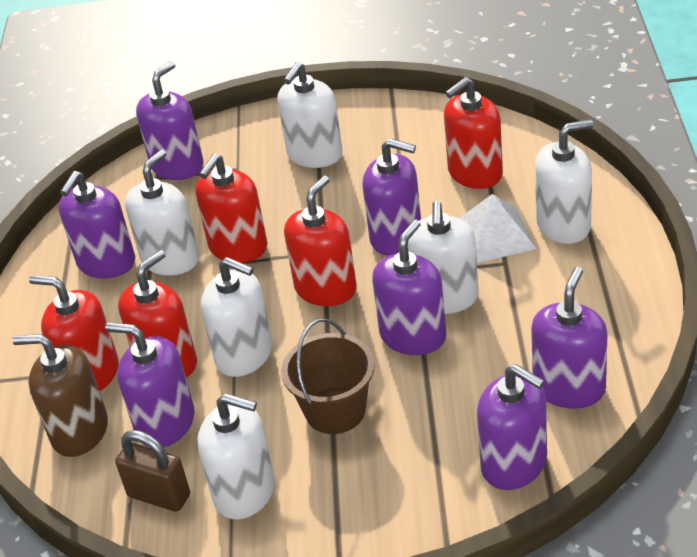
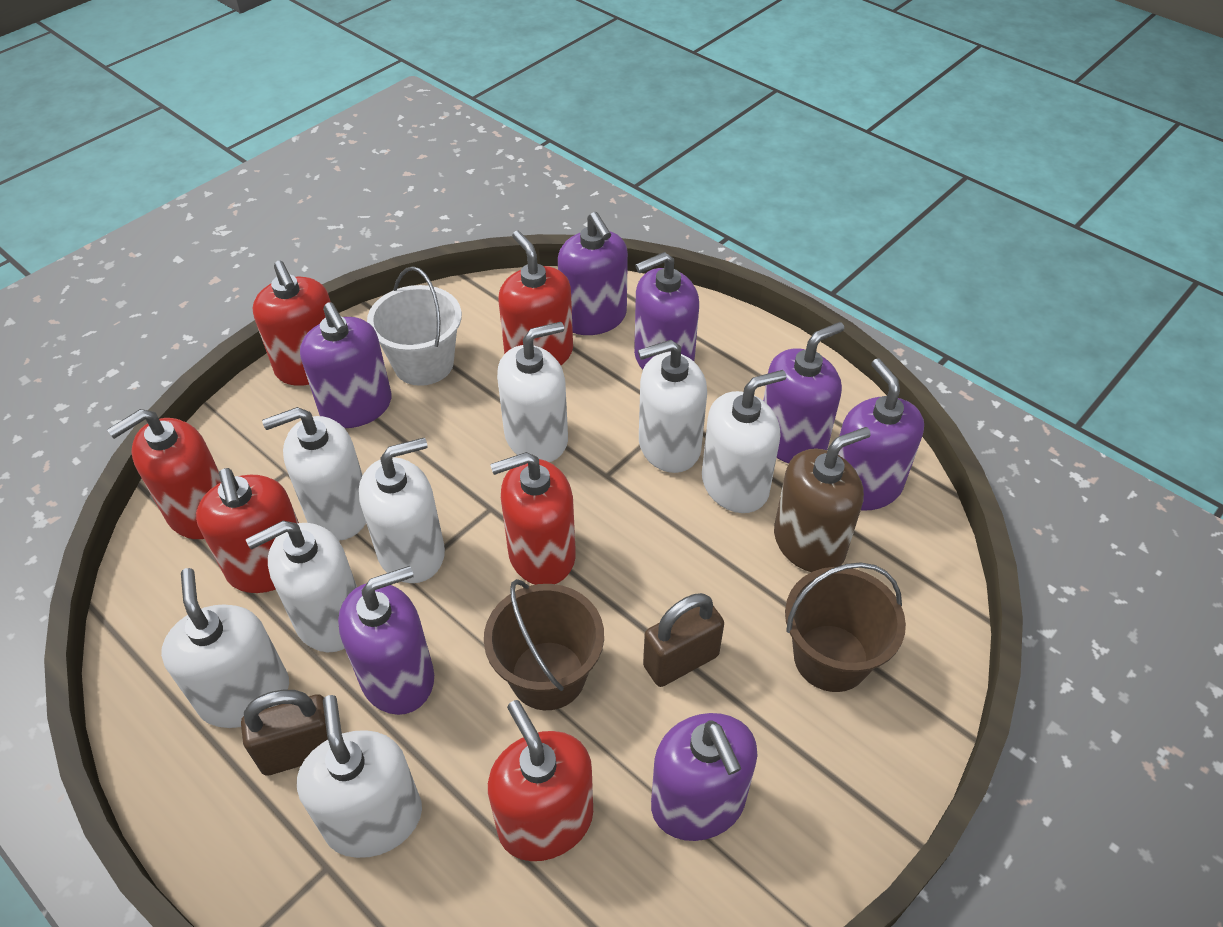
brown bucket: [281,318,375,434] = 1 -> [484,579,604,710] [785,562,906,692] = 2
brown padlock: [115,430,190,512] = 1 -> [241,690,328,776] [643,593,724,687] = 2
red soap dispenser: [29,275,119,392] [118,250,197,378] [195,154,267,263] [284,176,357,306] [444,77,503,189] = 5 -> [107,409,221,539] [196,468,299,593] [253,261,330,386] [488,700,593,861] [490,452,576,585] [498,231,573,365] = 6
white bucket: none = 0 -> [367,266,462,386] = 1
white pyramid: [460,194,537,263] = 1 -> none = 0
white soap dispenser: [125,149,199,276] [197,393,275,520] [201,257,273,377] [277,62,343,168] [408,201,479,314] [535,120,593,244] = 6 -> [161,568,289,728] [246,521,357,652] [262,407,366,541] [297,695,422,858] [359,438,445,583] [497,322,568,462] [638,340,707,473] [702,370,786,513] = 8

